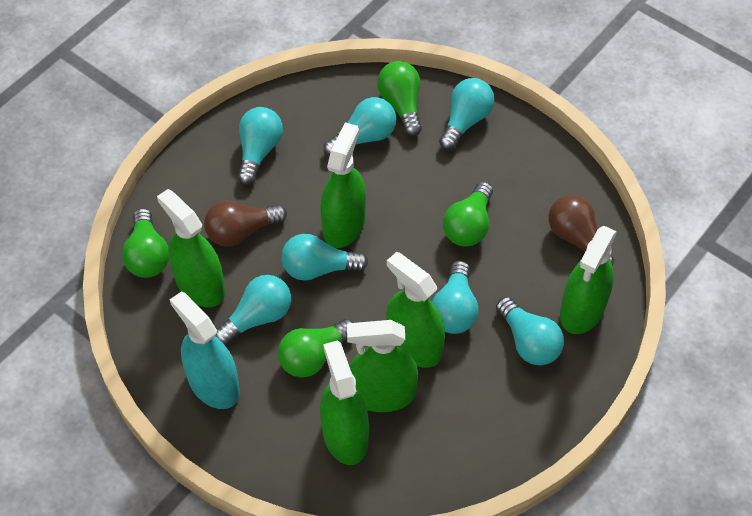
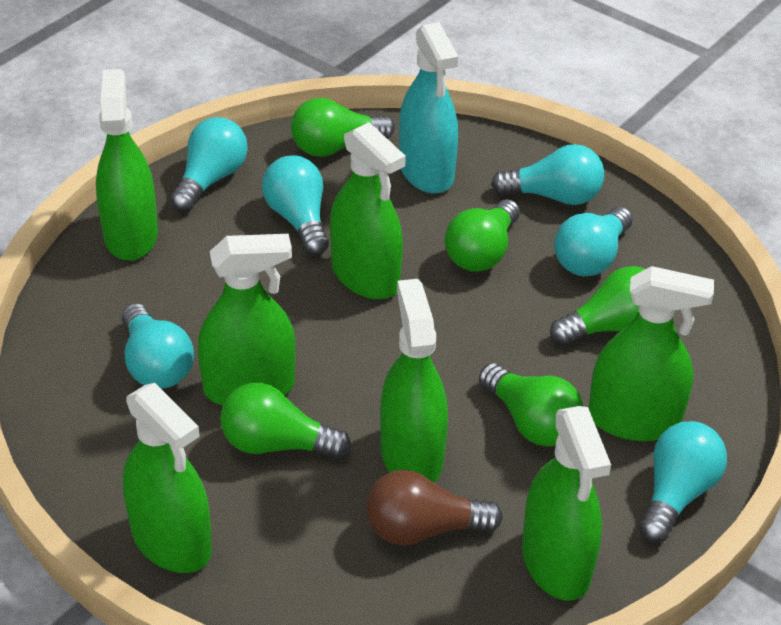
brown light bulb: [204,200,287,247] [549,195,614,266] = 2 -> [366,470,503,546] = 1
green light bulb: [122,208,169,278] [278,319,354,378] [377,61,422,137] [443,181,493,247] = 4 -> [220,383,351,459] [291,98,395,157] [445,199,520,272] [479,363,583,446] [550,266,645,345] = 5
green spray bottle: [157,189,225,307] [320,122,366,248] [320,340,369,465] [347,320,418,412] [386,252,445,368] [560,226,617,334] = 6 -> [96,69,158,261] [123,383,212,573] [198,234,295,405] [330,122,406,299] [380,279,448,482] [522,406,611,601] [589,266,714,441] = 7
turquoise light bulb: [216,275,291,345] [238,107,283,185] [281,234,368,281] [323,97,396,156] [432,261,479,334] [439,78,495,150] [496,297,564,365] = 7 -> [122,303,194,389] [170,117,248,212] [262,156,329,256] [491,144,604,205] [554,207,633,276] [639,421,727,543] = 6

